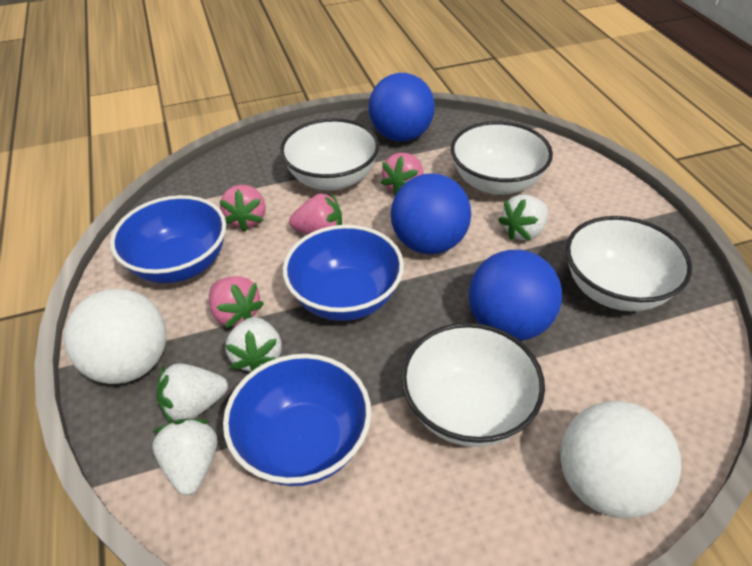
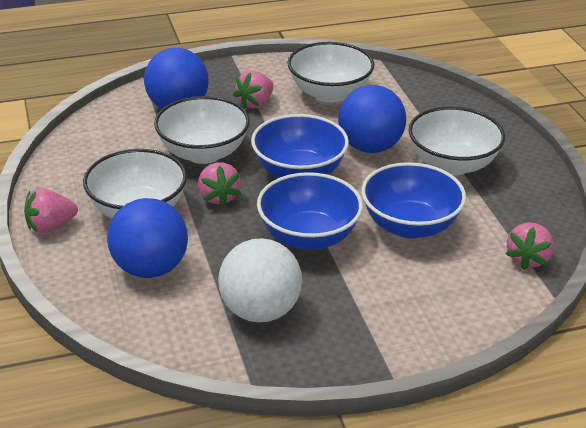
white ball: [64,289,166,384] [560,401,681,518] = 2 -> [218,238,302,323] = 1
white strawberry: [152,419,218,496] [157,363,228,423] [225,317,282,372] [498,195,548,240] = 4 -> none = 0

